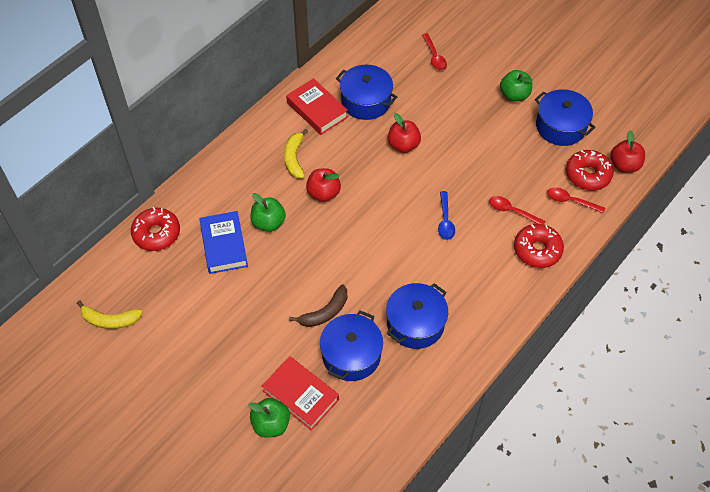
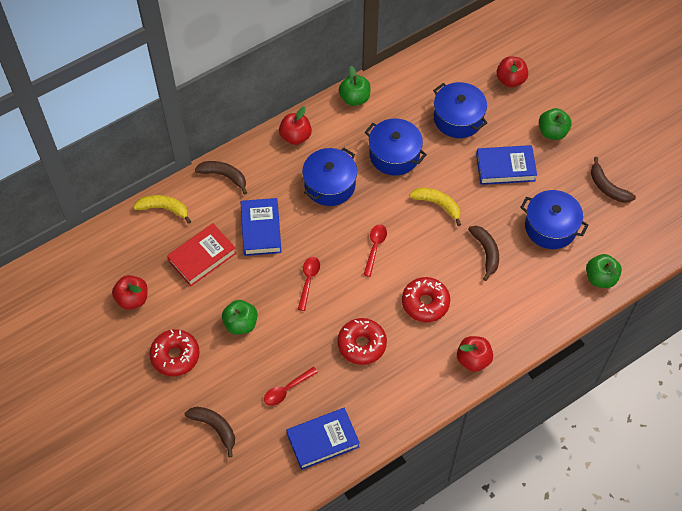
blue book: [199,211,248,274] = 1 -> [241,198,282,256] [286,408,360,470] [476,145,537,185] = 3
blue spoon: [438,191,455,240] = 1 -> none = 0
brown banana: [289,285,347,327] = 1 -> [185,407,235,457] [195,161,247,195] [468,226,499,281] [591,157,636,203] = 4
green apple: [248,398,290,438] [250,193,286,232] [500,70,532,101] = 3 -> [222,300,257,335] [339,66,371,106] [539,108,572,140] [586,254,622,288] = 4
red apple: [306,168,341,202] [387,113,421,153] [610,130,645,173] = 3 -> [112,275,148,310] [279,106,312,145] [457,336,493,372] [496,56,528,87] = 4
red book: [262,356,339,431] [286,78,348,135] = 2 -> [167,223,237,286] = 1

